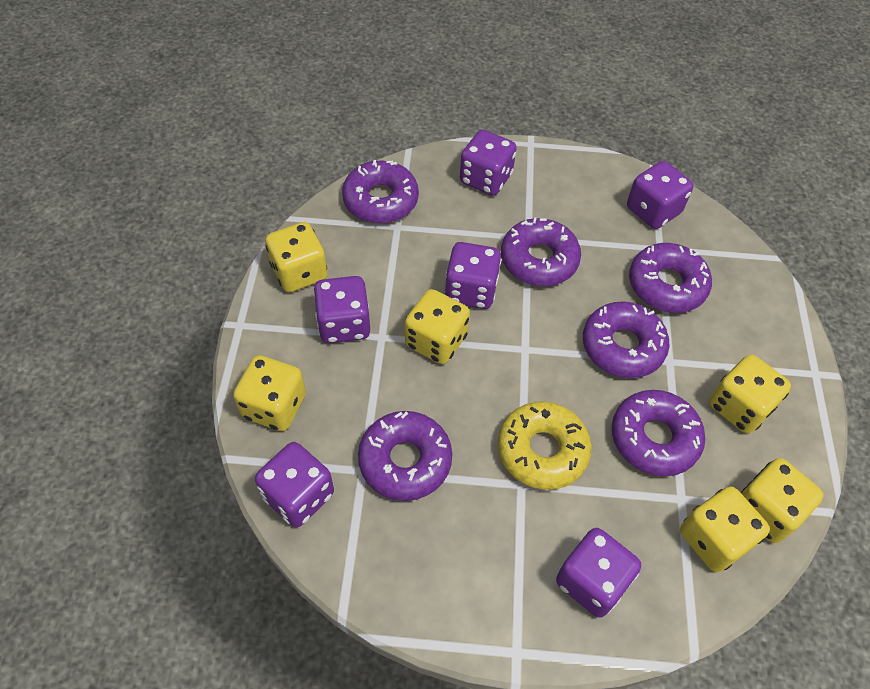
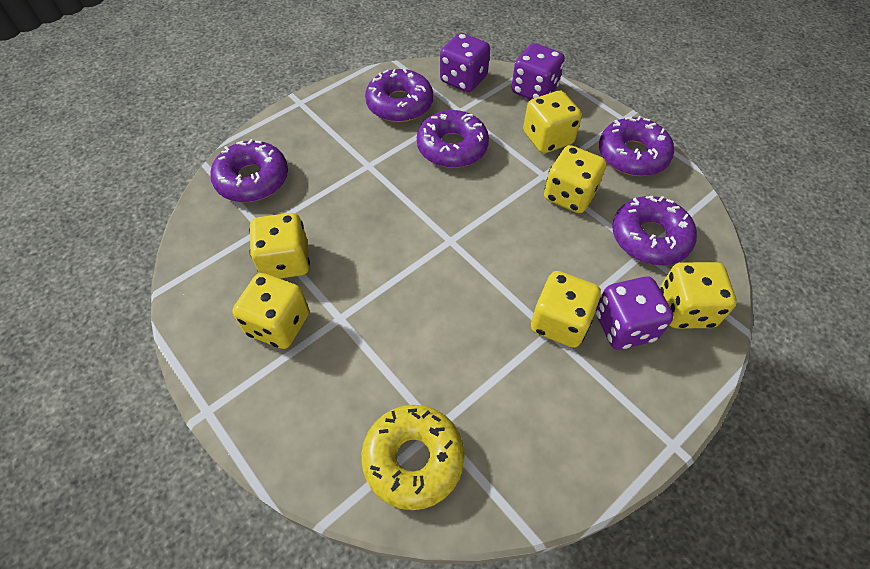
purple dice: [255,442,334,527] [313,276,370,343] [445,242,501,309] [460,130,517,196] [556,528,641,618] [627,161,693,229] = 6 -> [440,33,490,92] [512,43,565,100] [596,276,673,350] = 3
purple donut: [342,160,419,223] [358,411,452,501] [501,217,581,286] [583,301,670,378] [612,390,705,476] [629,243,712,313] = 6 -> [210,139,288,202] [365,68,433,122] [417,110,489,168] [599,116,674,176] [612,196,697,265] = 5

